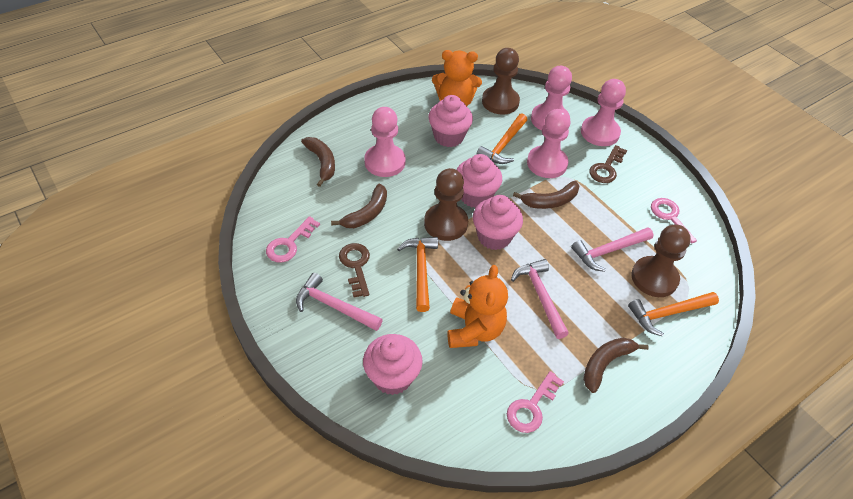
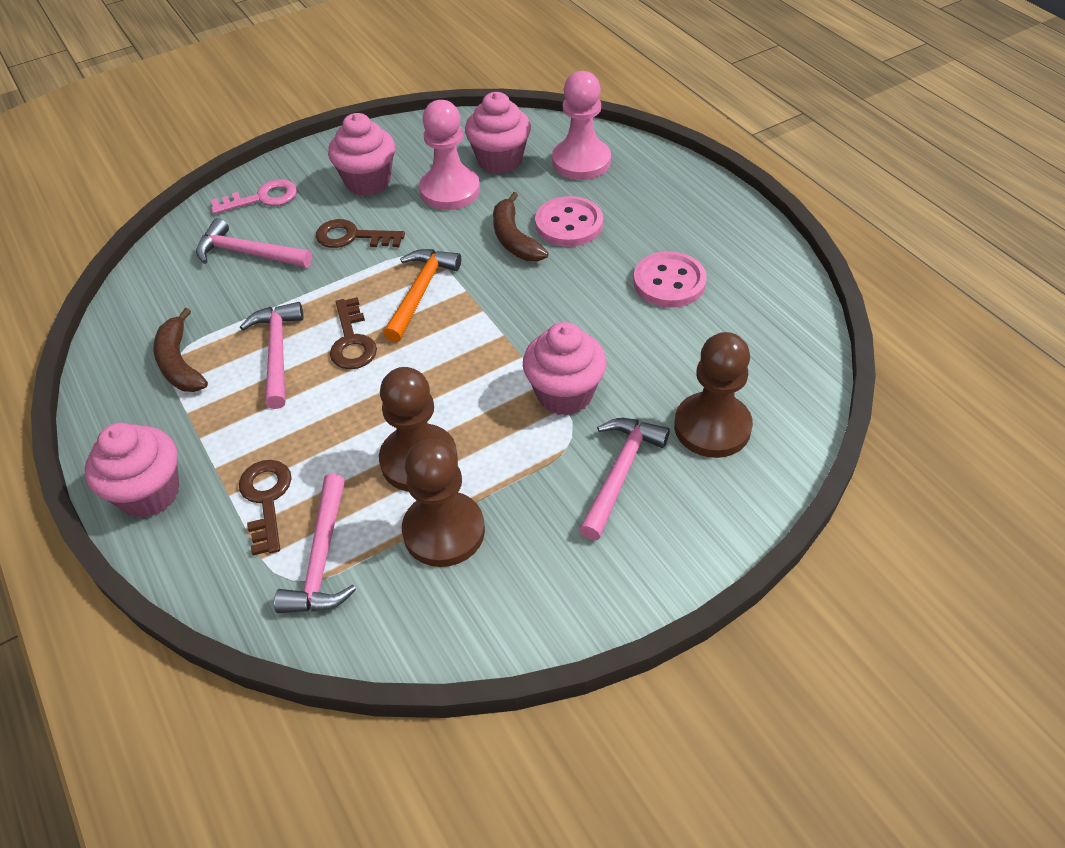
brown banana: [301,137,335,187] [331,184,387,228] [513,181,579,209] [583,338,649,393] = 4 -> [153,308,208,392] [493,192,549,261] = 2
brown key: [339,243,370,298] [589,145,627,183] = 2 -> [239,460,292,556] [316,219,405,248] [330,297,377,369] = 3
orange hammer: [397,237,438,312] [476,113,527,164] [628,292,719,336] = 3 -> [383,249,461,343] = 1
orange teddy bear: [432,50,482,106] [447,265,508,348] = 2 -> none = 0
pink button: none = 0 -> [535,196,603,247] [633,251,707,307] = 2
pink hammer: [296,273,383,331] [511,259,569,339] [571,227,653,272] = 3 -> [196,218,312,268] [240,302,304,409] [274,474,356,613] [579,418,670,540] = 4
pink key: [266,216,320,263] [507,371,564,433] [651,198,697,243] = 3 -> [211,179,297,214] = 1
pink pawn: [364,107,406,177] [527,109,571,178] [531,66,572,131] [581,79,626,146] = 4 -> [419,100,480,210] [552,71,611,180] = 2

